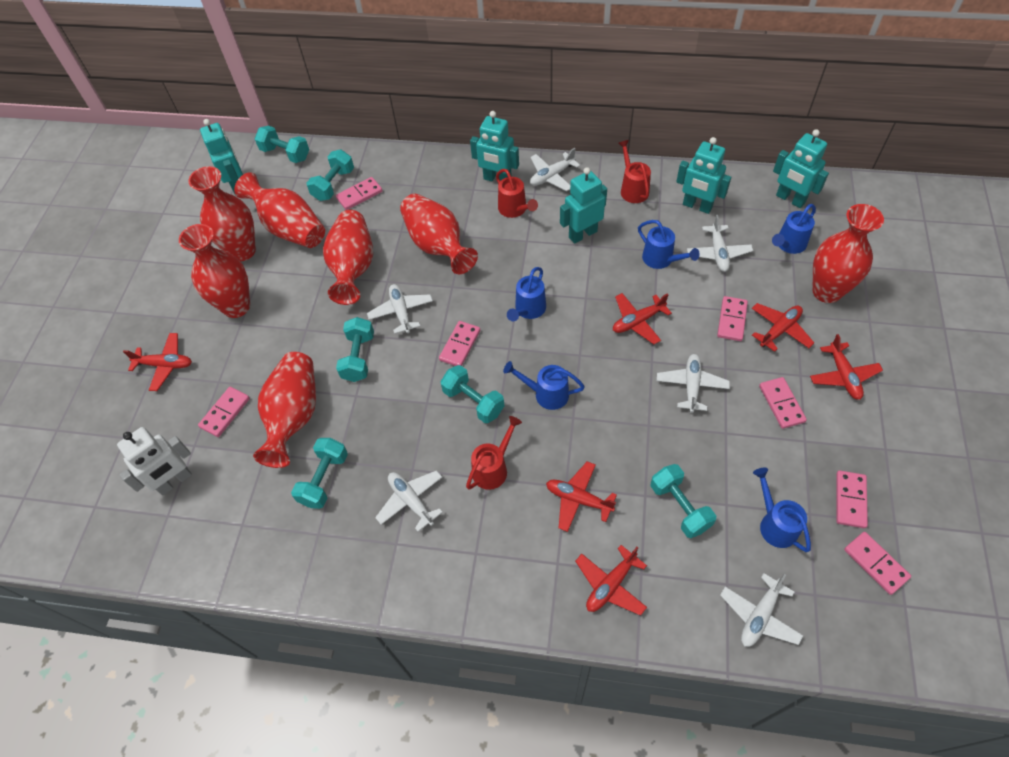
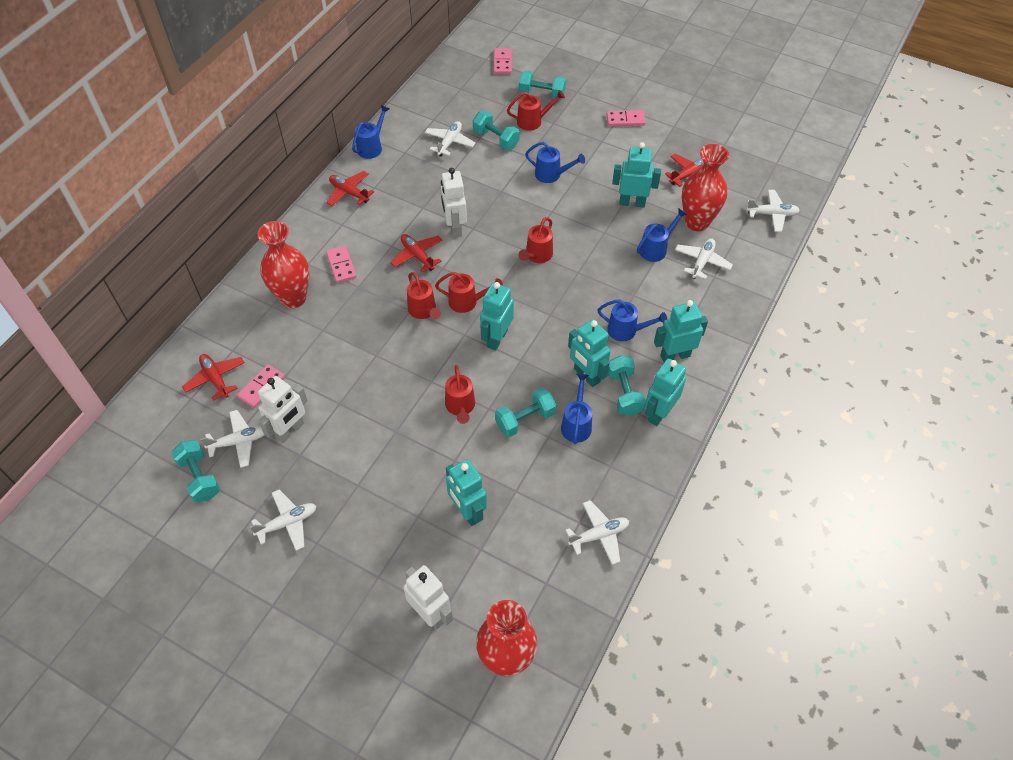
pink domino: [198,387,250,437] [336,177,383,210] [439,321,480,366] [717,296,748,341] [759,377,807,429] [836,471,868,528] [844,532,911,595] = 7 -> [237,364,285,408] [326,246,357,283] [494,48,512,74] [607,110,646,126] = 4
red plane: [123,333,192,391] [546,461,617,532] [575,545,647,616] [613,293,672,344] [752,303,814,352] [810,334,883,400] = 6 -> [182,354,245,400] [326,171,374,206] [390,234,442,273] [665,153,704,187] = 4
red vase: [179,224,250,318] [188,166,256,261] [234,172,325,248] [253,352,316,468] [323,210,373,305] [400,194,478,274] [812,204,884,303] = 7 -> [258,221,310,308] [476,600,537,677] [682,144,729,231] = 3
red watering can: [466,416,522,490] [496,169,538,218] [618,140,651,203] = 3 -> [407,272,441,319] [435,272,503,313] [445,365,475,424] [507,90,565,131] [519,217,553,263] = 5
turquoise dumbbell: [255,126,309,163] [291,438,348,509] [307,150,354,201] [336,317,374,382] [440,365,504,423] [650,464,716,538] = 6 -> [171,440,220,503] [473,111,520,150] [495,388,556,437] [519,71,566,100] [608,355,646,416] = 5
turquoise robot: [200,119,243,194] [470,111,519,181] [560,167,607,244] [676,137,731,214] [773,129,829,208] = 5 -> [446,459,487,526] [480,282,514,351] [568,320,611,387] [612,142,661,208] [645,359,686,426] [654,300,708,362] = 6
white robot: [117,427,192,495] = 1 -> [258,376,308,443] [403,565,453,630] [441,168,467,238] = 3

